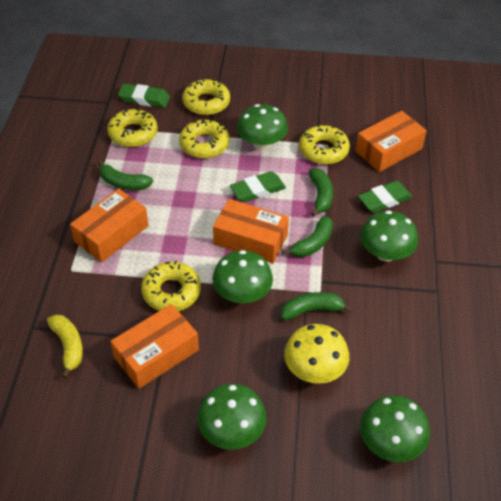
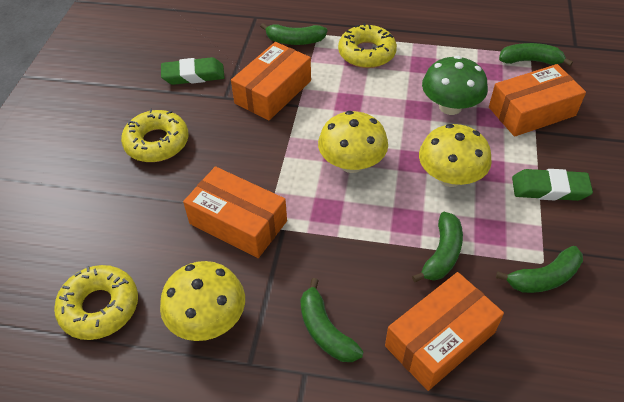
green banana: [98,160,153,190] [281,292,353,320] [282,216,333,257] [309,168,333,217] = 4 -> [260,23,327,45] [300,278,364,362] [412,212,463,282] [496,246,583,293] [499,43,573,66] = 5
green eraser: [118,84,170,108] [230,171,286,202] [358,181,413,213] = 3 -> [161,57,225,85] [512,169,593,201] = 2
green mushroom: [197,384,266,450] [212,250,273,303] [237,104,288,150] [360,210,418,262] [360,395,430,462] = 5 -> [422,56,488,115] = 1
yellow banana: [47,315,83,378] = 1 -> none = 0
yellow donut: [107,109,158,147] [141,260,201,311] [179,119,230,158] [182,79,230,115] [299,124,350,164] = 5 -> [54,265,138,340] [121,108,189,162] [338,23,397,68] = 3
yellow mushroom: [284,324,349,384] = 1 -> [160,261,245,341] [318,111,388,173] [419,124,492,187] = 3

